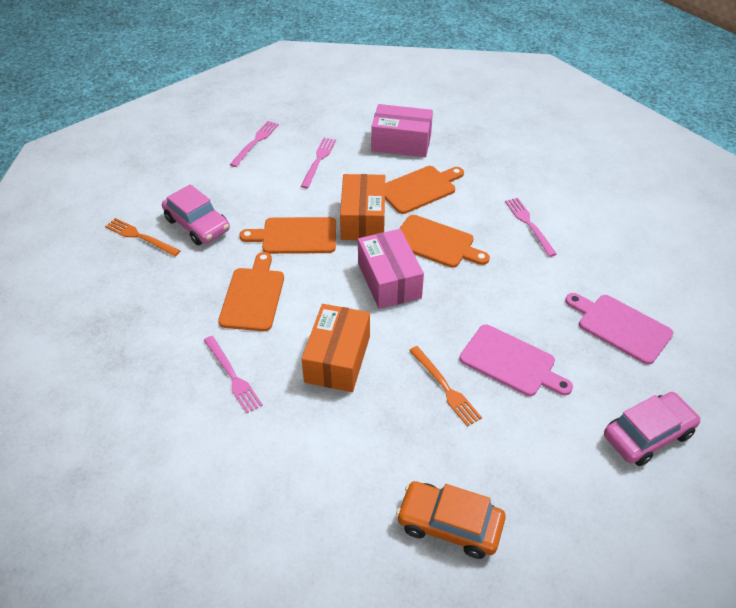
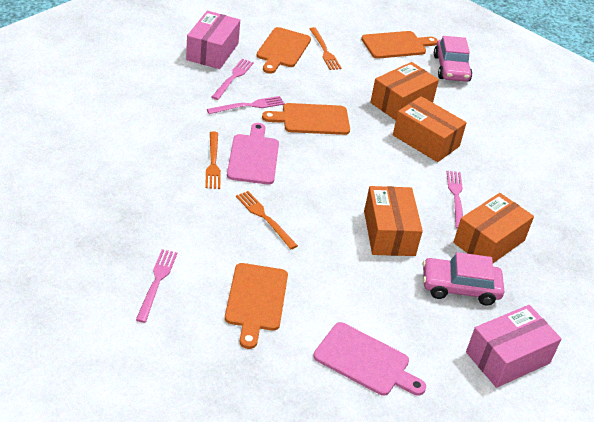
orange box: [302,304,370,392] [340,174,385,240] = 2 -> [364,186,423,256] [370,62,439,120] [393,96,467,162] [453,193,534,263] = 4
orange car: [396,481,506,559] = 1 -> none = 0
orange fork: [105,218,180,256] [409,346,482,427] = 2 -> [205,131,221,189] [236,191,298,249] [309,27,342,70] = 3

